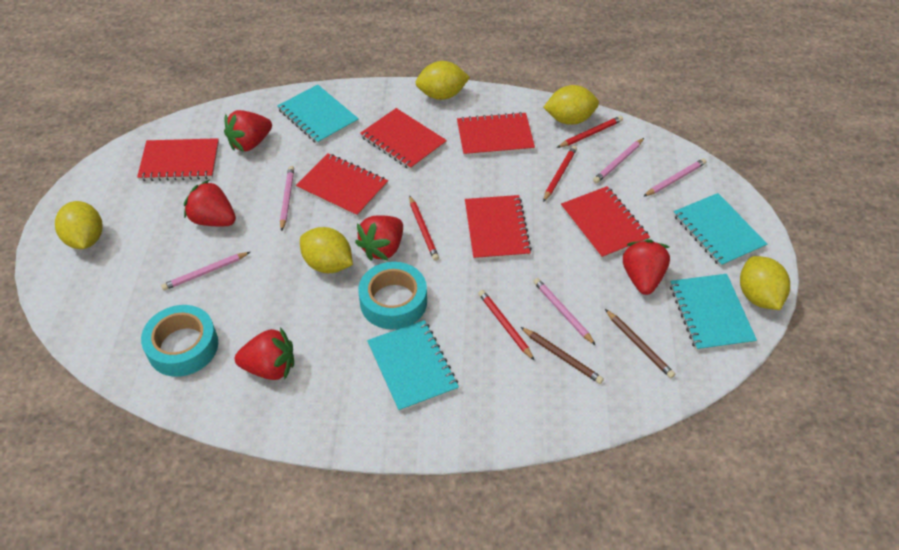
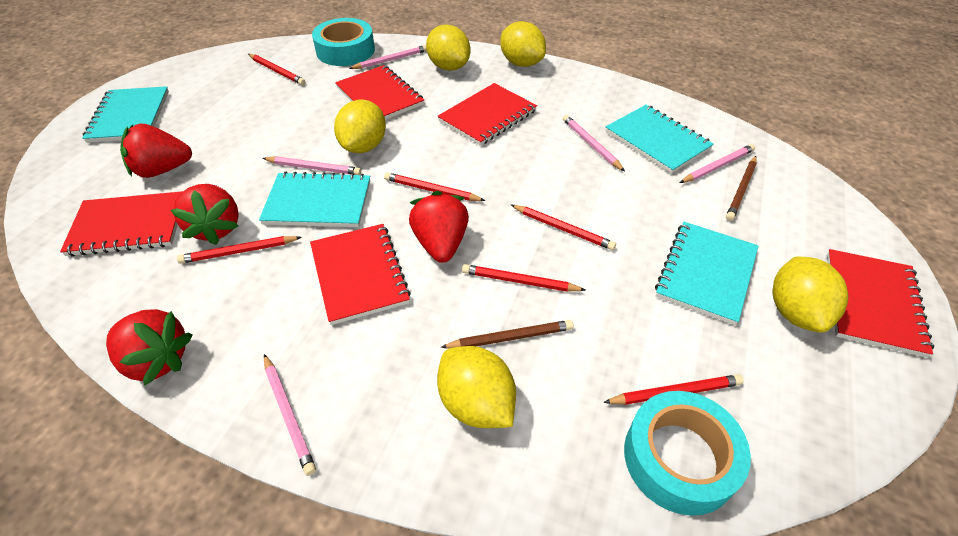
red notebook: [137,138,219,181] [296,153,388,217] [360,108,447,170] [457,112,535,157] [465,195,532,260] [561,186,650,259] = 6 -> [60,191,183,256] [310,224,411,325] [335,65,424,120] [437,83,537,146] [827,249,934,357] = 5
red pencil: [409,195,439,261] [478,290,535,361] [543,146,577,202] [557,116,623,148] = 4 -> [177,236,302,264] [248,54,305,85] [384,172,486,201] [462,264,585,292] [511,205,616,250] [603,374,743,405] = 6
red strawberry: [184,179,236,226] [224,110,272,152] [235,327,294,380] [355,216,403,261] [623,239,670,295] = 5 -> [106,309,193,386] [120,123,192,178] [171,184,239,245] [409,191,469,263] = 4

